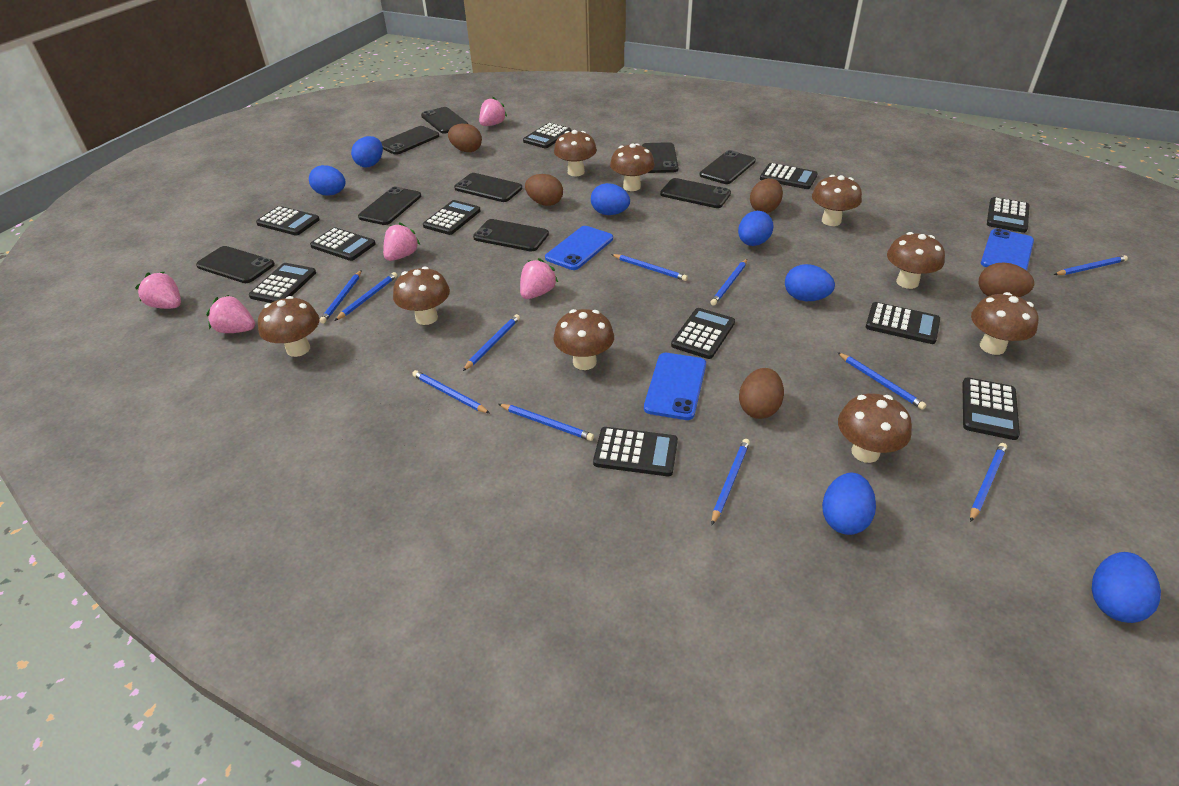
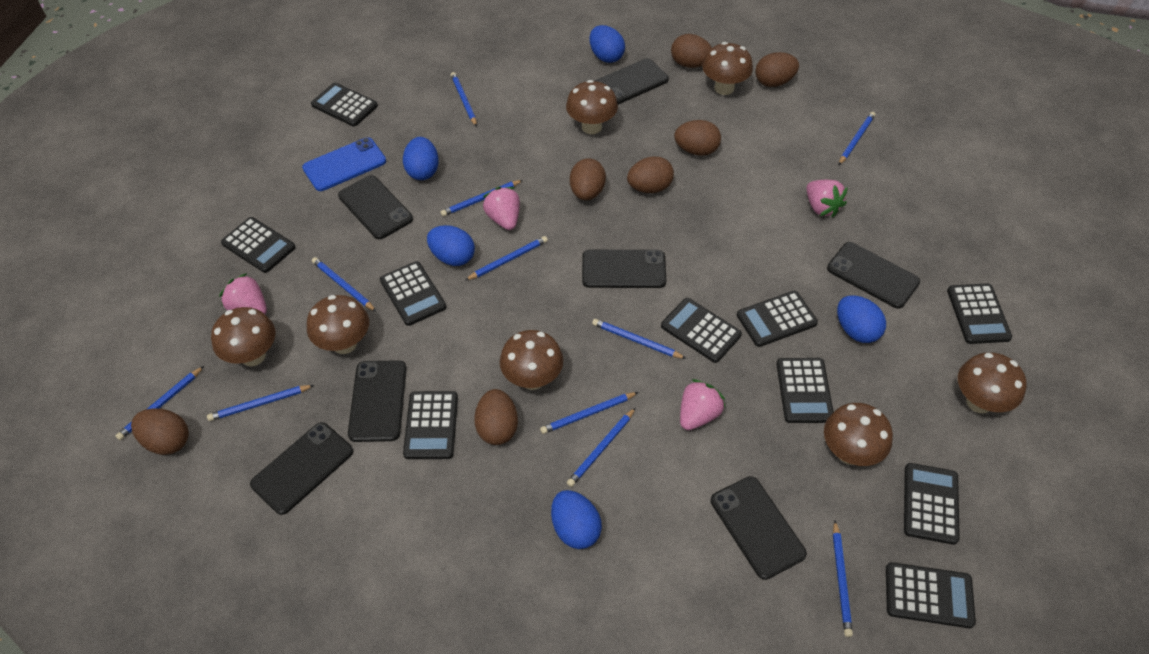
black calculator: [249,263,316,303] [256,206,320,235] [310,227,375,261] [423,200,481,235] [523,123,571,148] [593,427,678,476] [671,308,735,359] [760,163,818,189] [866,302,940,344] [962,377,1020,440] [987,197,1029,233] = 11 -> [221,217,296,273] [311,83,378,127] [380,261,446,326] [403,391,458,459] [661,298,742,363] [737,291,818,347] [776,358,833,423] [886,562,976,628] [904,463,960,545] [947,283,1012,344] = 10
black phone: [196,246,275,283] [358,187,421,225] [381,126,439,155] [421,107,468,134] [454,173,522,202] [473,219,549,252] [642,142,679,173] [660,178,731,208] [700,150,756,184] = 9 -> [250,422,353,515] [338,175,413,239] [348,360,407,442] [582,250,666,288] [595,58,669,104] [711,476,807,580] [827,242,920,309] = 7
blue egg: [309,165,346,196] [351,136,383,167] [591,183,630,215] [738,211,774,246] [785,264,835,301] [822,473,876,535] [1092,552,1161,623] = 7 -> [403,137,439,180] [427,225,475,266] [551,490,602,549] [589,25,625,63] [837,295,886,343] = 5
blue phone: [545,226,613,270] [644,353,706,420] [981,228,1034,271] = 3 -> [302,137,386,191] = 1
brown egg: [448,124,482,152] [525,174,563,206] [739,368,784,419] [750,178,783,213] [979,262,1034,297] = 5 -> [131,408,189,455] [474,389,518,445] [570,158,606,200] [627,156,674,193] [671,34,712,68] [674,120,721,156] [755,52,799,87] = 7
brown mushroom: [258,296,319,357] [393,266,450,325] [553,309,614,370] [554,130,597,176] [610,143,655,191] [812,175,862,226] [838,394,912,463] [887,232,945,289] [971,292,1039,355] = 9 -> [211,307,276,367] [307,295,369,354] [500,330,563,390] [566,80,618,134] [702,42,753,95] [824,403,893,466] [958,352,1027,413] = 7
pink strawberry: [135,271,181,309] [206,295,255,333] [383,222,420,261] [479,97,507,126] [520,258,558,299] = 5 -> [219,273,267,314] [483,187,520,230] [680,379,725,430] [806,180,848,218] = 4

